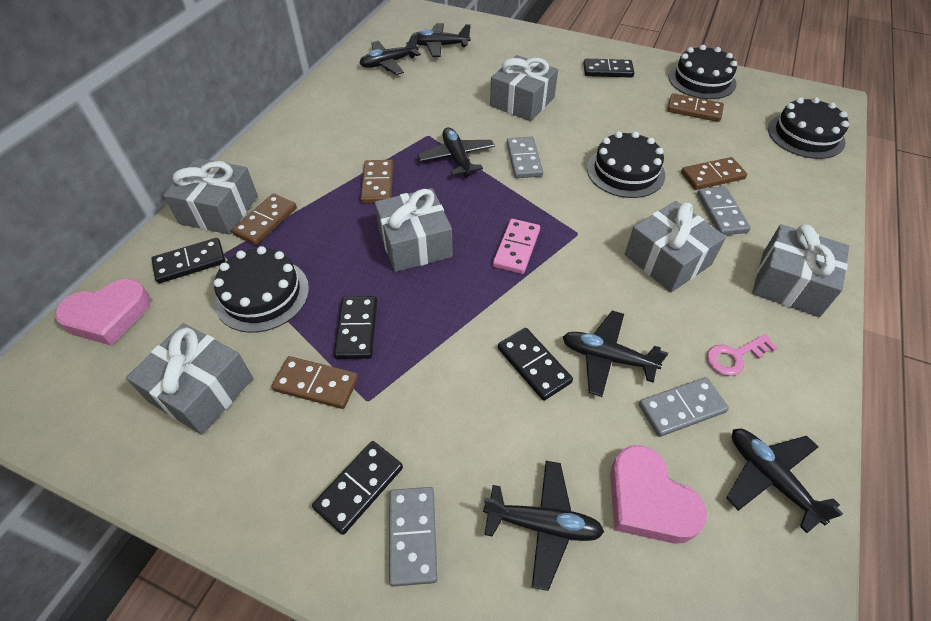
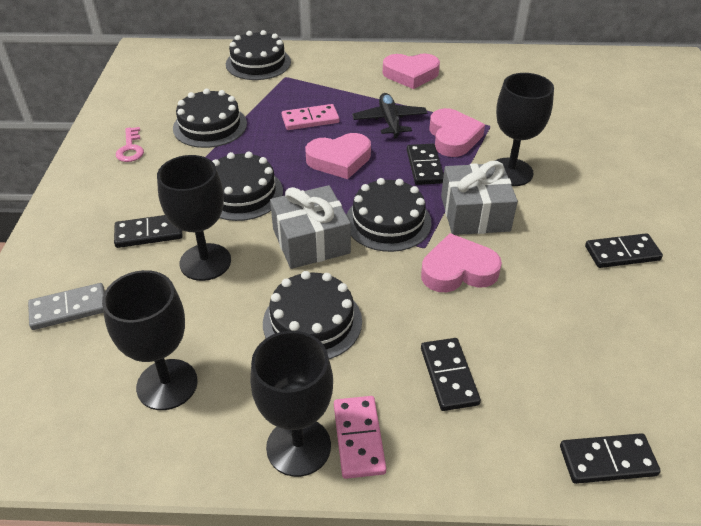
black cake: [214,246,309,333] [587,131,665,198] [668,45,737,99] [768,97,849,159] = 4 -> [173,89,247,148] [212,152,283,221] [226,30,291,80] [263,271,362,359] [347,178,431,252] = 5
black goblet: none = 0 -> [102,270,198,410] [157,155,231,281] [250,331,333,477] [495,73,554,186] = 4
black plane: [359,34,421,75] [412,23,471,57] [418,127,495,178] [483,461,604,591] [563,310,668,397] [727,429,843,533] = 6 -> [352,93,427,139] = 1
brown domino: [231,194,297,245] [272,356,358,409] [360,160,393,203] [667,93,724,122] [681,157,747,190] = 5 -> none = 0
grey domino: [389,487,438,587] [507,137,543,178] [639,377,729,437] [697,187,751,235] = 4 -> [28,283,105,330] = 1
grey gift: [126,323,253,435] [163,158,258,235] [374,188,453,272] [490,55,558,121] [625,201,726,292] [752,224,849,317] = 6 -> [270,185,351,269] [441,161,518,235] = 2
pink domino: [493,219,540,274] = 1 -> [282,104,339,130] [334,396,386,479] = 2
pink heart: [55,279,151,346] [610,445,707,544] = 2 -> [305,133,371,179] [383,53,440,89] [421,233,502,292] [429,108,485,157] = 4

